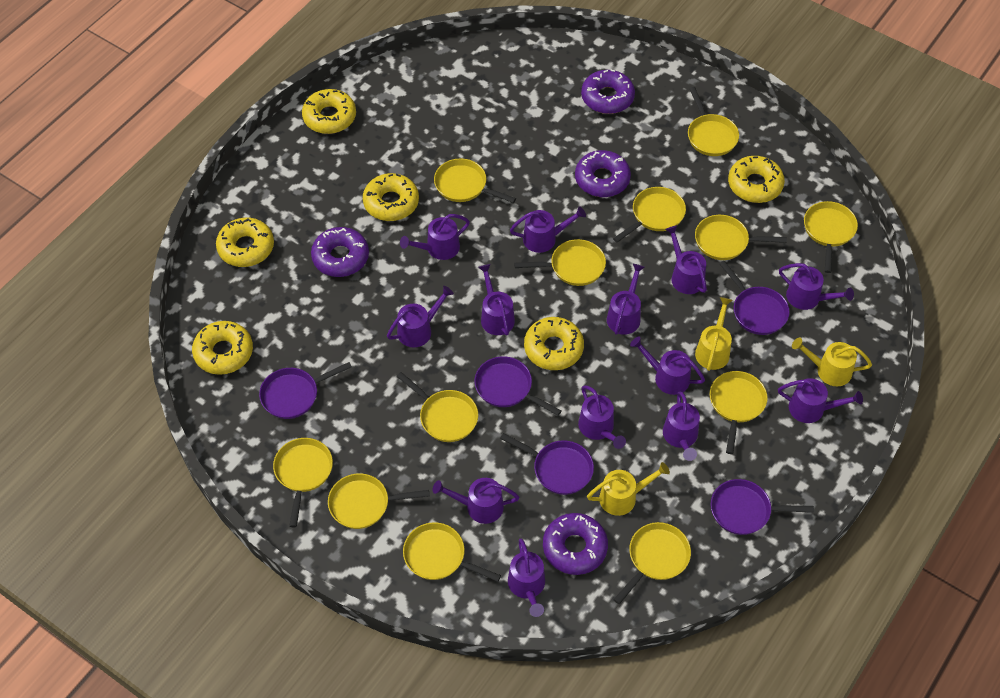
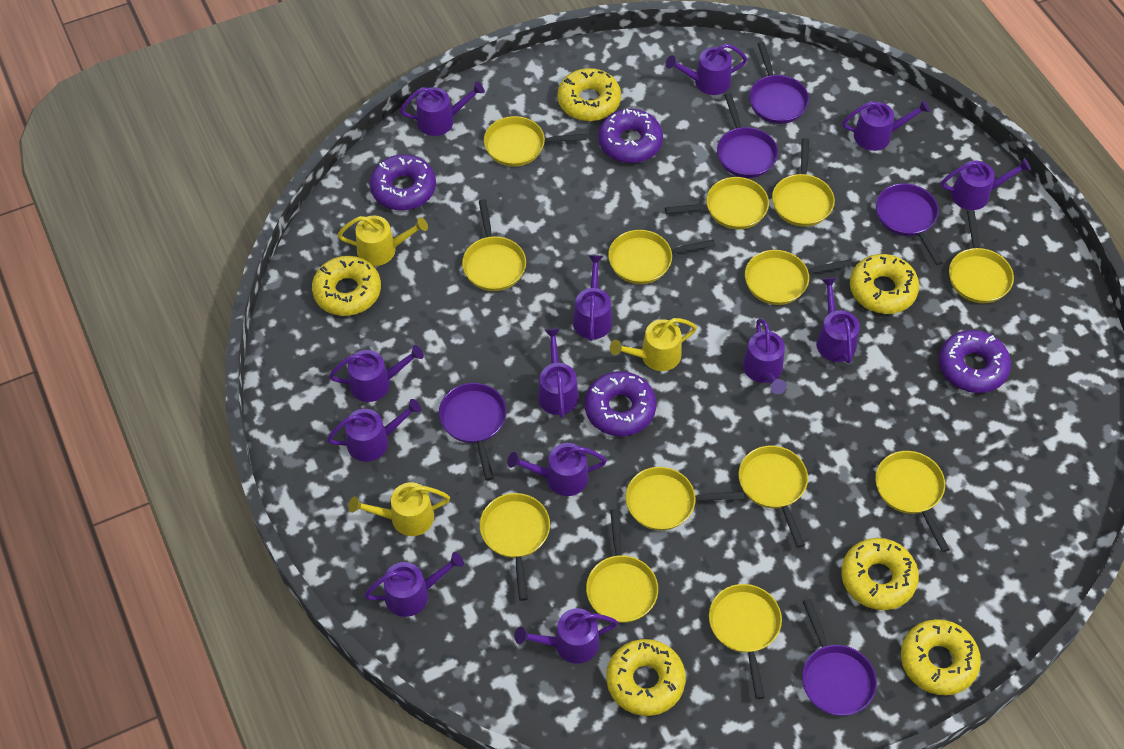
yellow pan: [273,438,333,528] [328,474,429,529] [397,372,478,442] [403,522,501,582] [434,158,516,203] [514,239,606,286] [613,187,686,243] [613,522,691,604] [688,87,739,156] [695,215,787,260] [709,371,768,454] [804,201,858,273] = 12 -> [462,199,526,291] [480,493,550,601] [484,116,587,167] [586,509,658,623] [608,230,715,284] [625,467,744,531] [665,177,769,230] [709,584,782,699] [738,446,808,548] [745,250,852,305] [772,138,835,227] [875,451,950,552] [949,210,1014,303] = 13

